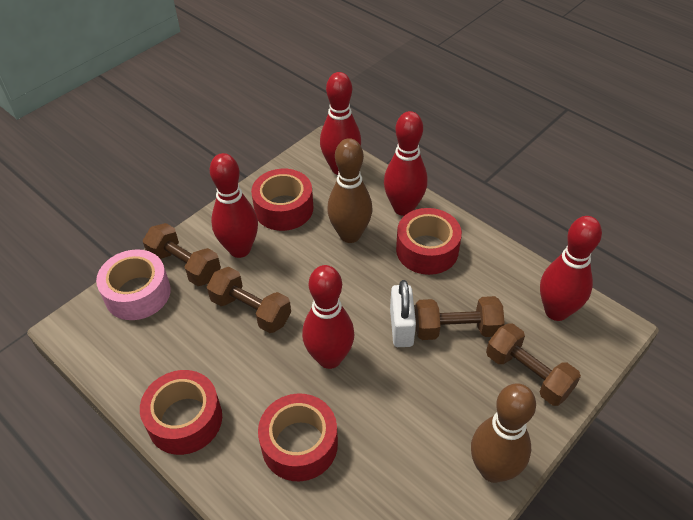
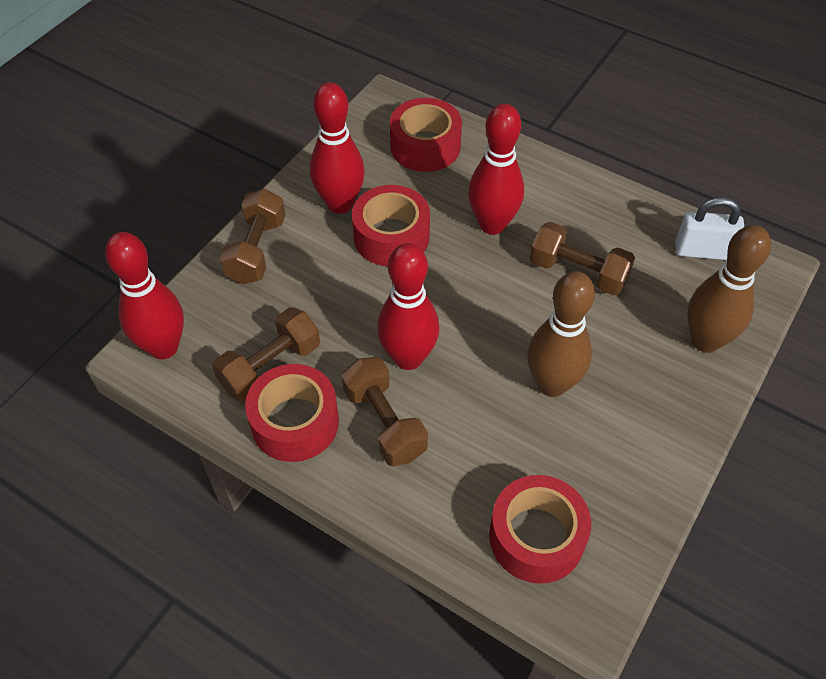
pink tape: [96,249,171,320] = 1 -> none = 0
red bowling pin: [210,153,258,258] [302,265,355,369] [320,72,361,175] [384,111,428,216] [540,216,602,321] = 5 -> [105,232,184,359] [310,82,365,214] [377,243,440,370] [468,104,524,235] = 4

